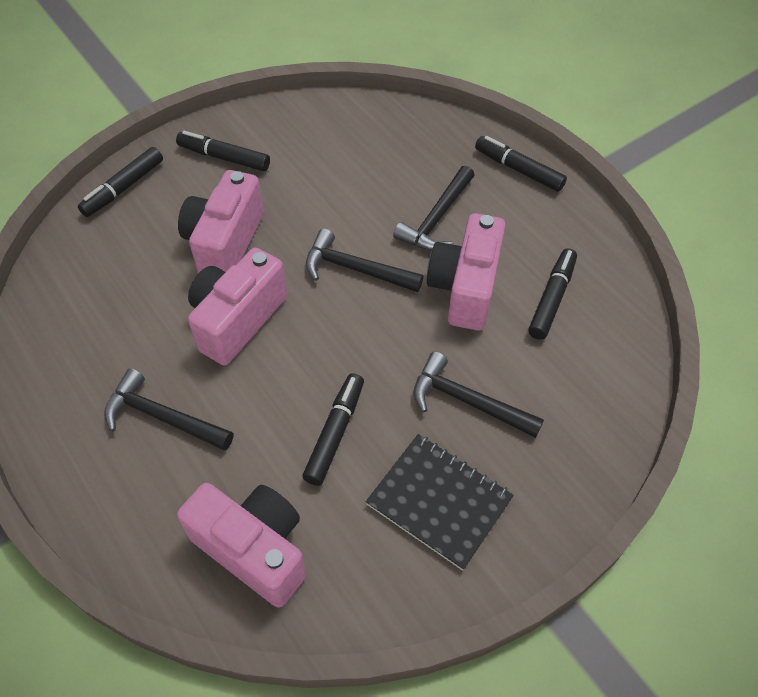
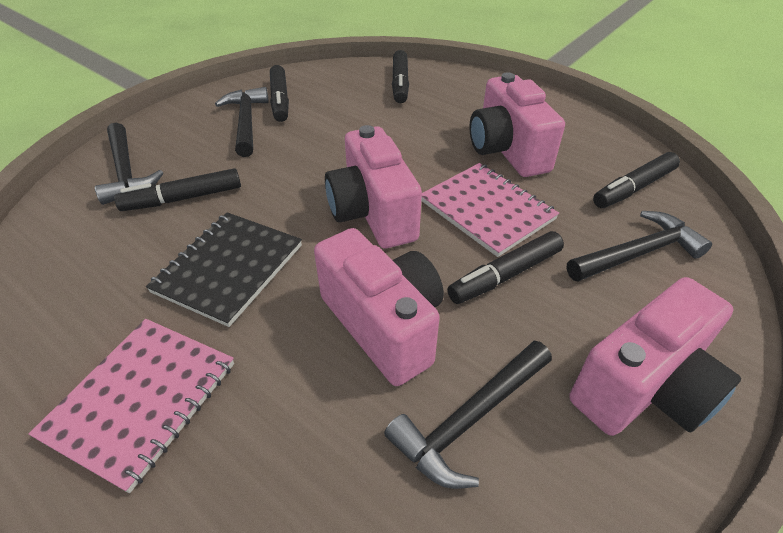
pink notebook: none = 0 -> [29,319,234,493] [421,163,559,257] = 2

